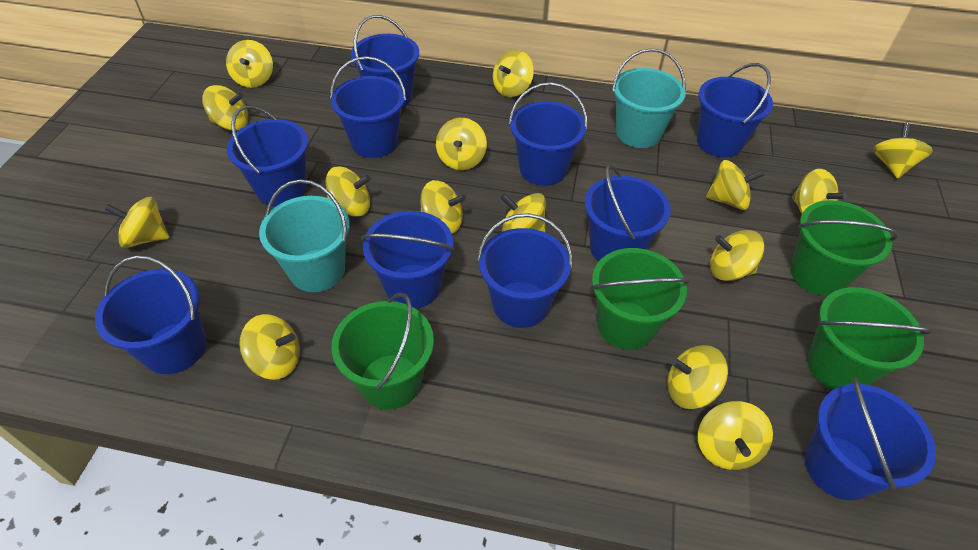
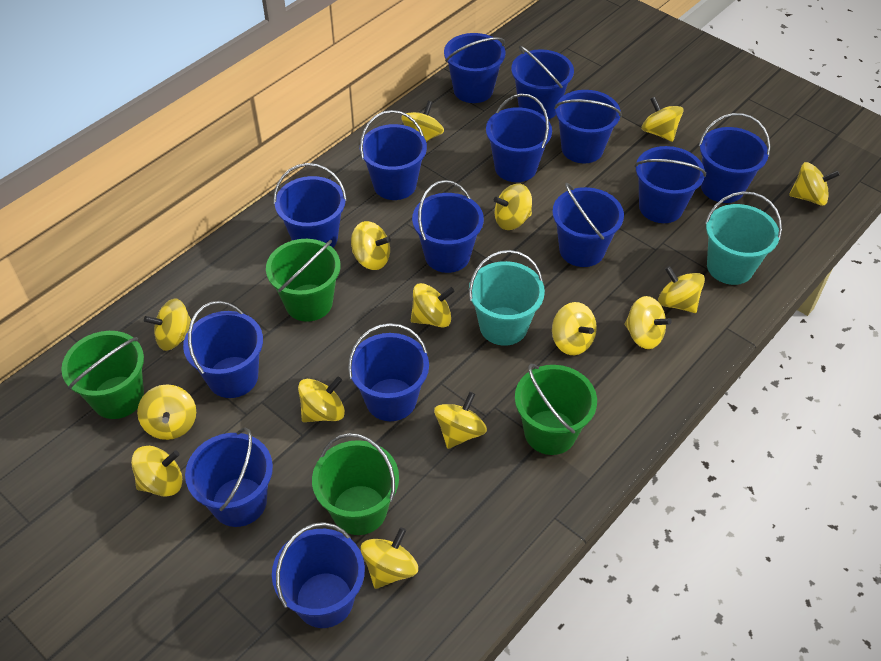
blue bucket: [95,255,206,374] [227,106,308,207] [330,56,406,158] [351,15,419,108] [361,211,454,309] [477,213,572,328] [509,82,588,186] [585,164,671,262] [697,63,773,157] [805,377,936,500] = 10 -> [183,301,263,398] [185,427,273,527] [272,522,365,628] [273,163,347,248] [348,323,429,421] [360,110,427,200] [412,180,484,273] [444,33,506,103] [486,94,552,182] [511,46,574,119] [552,183,624,267] [554,90,622,164] [634,146,706,223] [699,113,770,203] = 14

